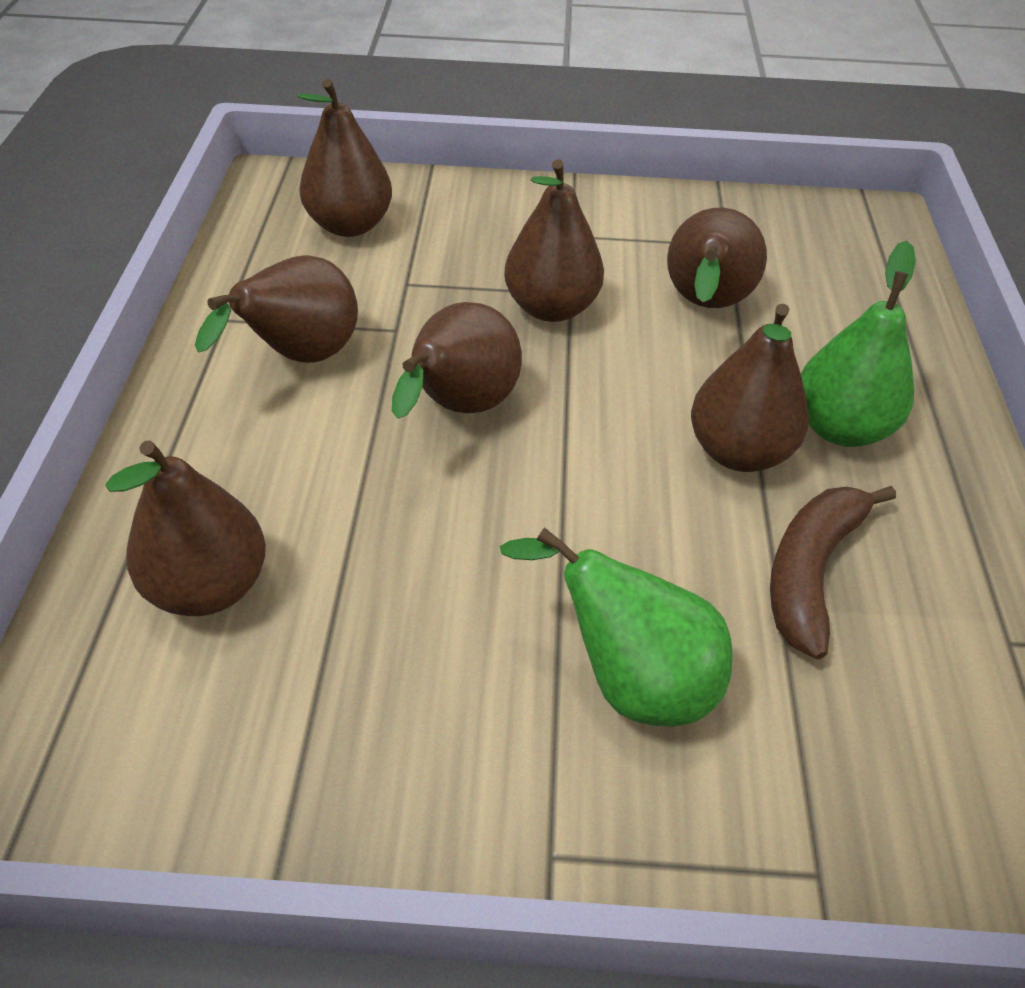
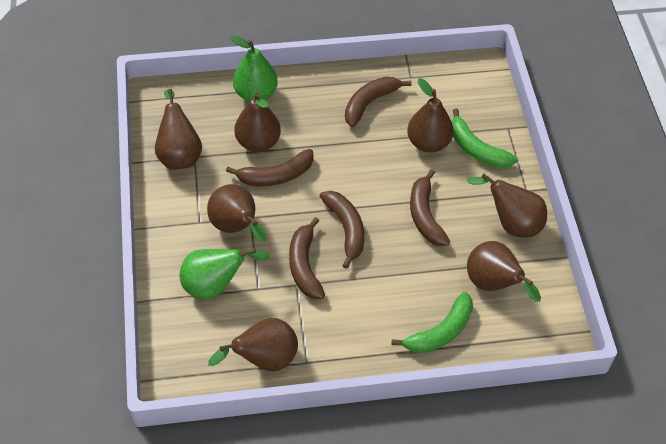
brown banana: [770,486,896,659] = 1 -> [226,149,314,186] [289,217,325,299] [320,191,364,269] [345,76,412,127] [410,169,450,246] = 5
green banana: none = 0 -> [392,292,473,353] [452,109,517,168] = 2

